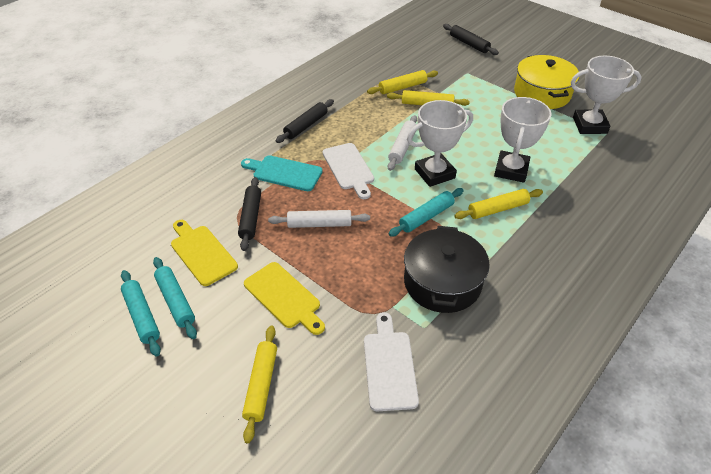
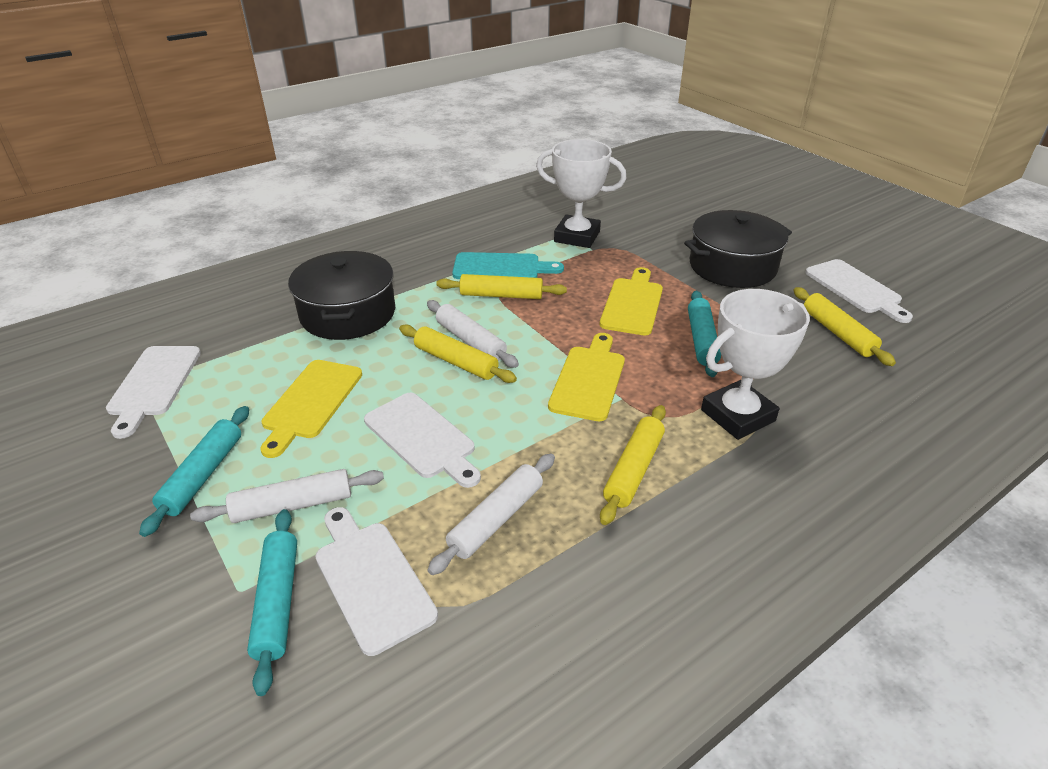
black pot: [404,226,490,313] = 1 -> [288,251,395,340] [684,210,792,288] = 2
black rolling pin: [238,177,261,251] [276,99,334,143] [443,24,499,55] = 3 -> none = 0
white cutting board: [322,143,374,199] [364,312,419,411] = 2 -> [106,346,201,439] [315,507,438,656] [364,393,481,488] [805,259,913,323] = 4
white rolling pin: [268,210,370,228] [388,115,417,171] = 2 -> [190,469,384,523] [427,300,519,368] [428,454,555,575] = 3
white trophy: [407,100,473,187] [494,97,551,183] [571,56,642,134] = 3 -> [536,139,626,248] [701,289,810,440] = 2
yellow cutting board: [171,220,238,286] [244,262,325,335] = 2 -> [260,360,362,458] [548,333,625,421] [600,267,663,335] = 3
yellow pot: [514,55,579,109] = 1 -> none = 0

